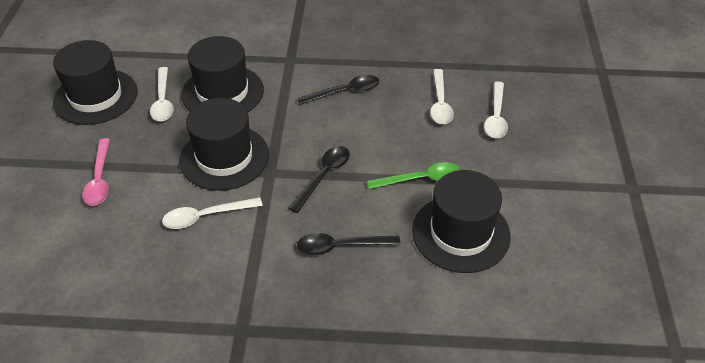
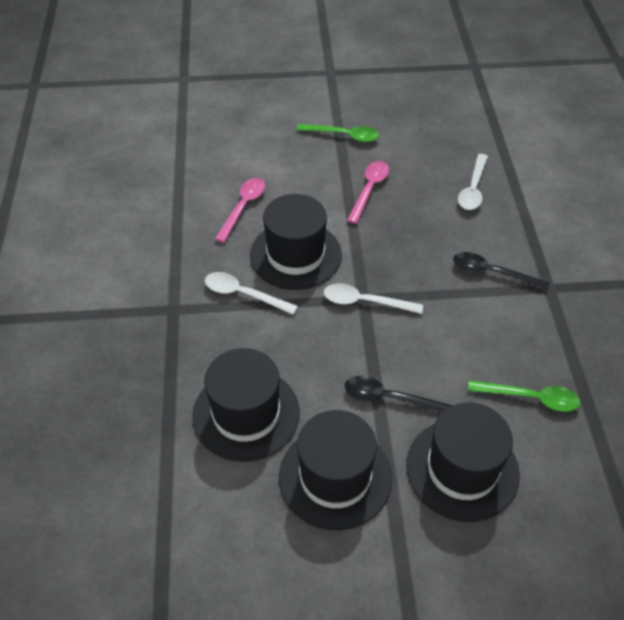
black spoon: [288,146,350,213] [297,75,380,105] [297,233,401,255] = 3 -> [345,376,453,413] [453,252,549,291] = 2
green spoon: [367,162,461,189] = 1 -> [297,124,379,142] [468,380,580,412] = 2
pink spoon: [82,138,110,206] = 1 -> [215,178,265,243] [347,161,389,224] = 2
white spoon: [150,67,174,121] [162,197,263,229] [430,69,454,124] [484,81,508,138] = 4 -> [205,272,298,315] [324,283,423,314] [458,154,488,210] = 3

